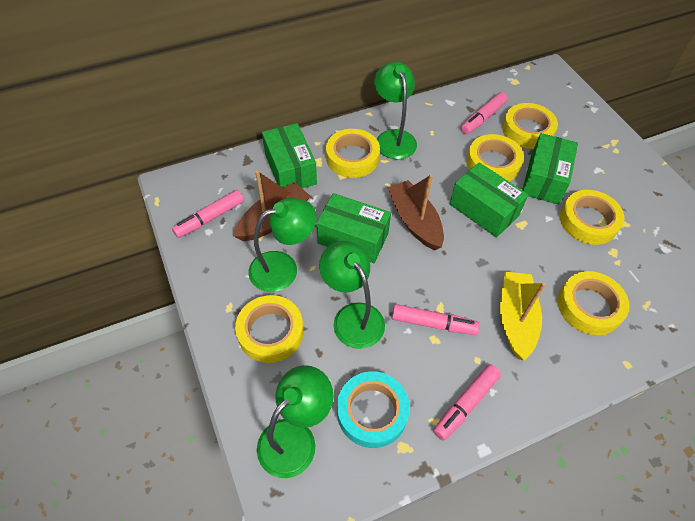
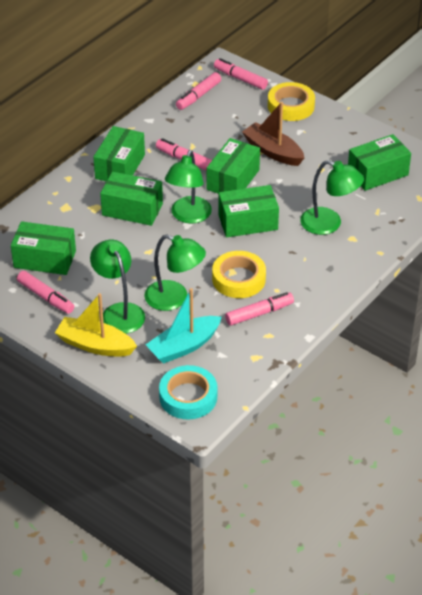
brown boat: [234,171,310,241] [388,175,444,250] = 2 -> [242,102,304,166] = 1
green box: [262,123,317,188] [316,193,391,263] [450,162,528,238] [522,133,578,205] = 4 -> [11,221,76,275] [93,126,145,181] [100,172,163,226] [207,138,260,193] [218,185,279,238] [348,134,411,191] = 6
pink marker: [172,190,244,238] [392,304,480,335] [433,364,501,441] [461,92,508,134] = 4 -> [17,271,74,314] [156,138,212,171] [176,72,221,110] [214,58,268,90] [225,292,294,326] = 5
turquoise boat: none = 0 -> [145,288,222,364] = 1
yellow tape: [235,295,304,363] [326,129,380,178] [467,134,524,181] [502,103,558,149] [558,271,629,335] [560,190,625,245] = 6 -> [212,251,266,298] [268,82,315,121] = 2

